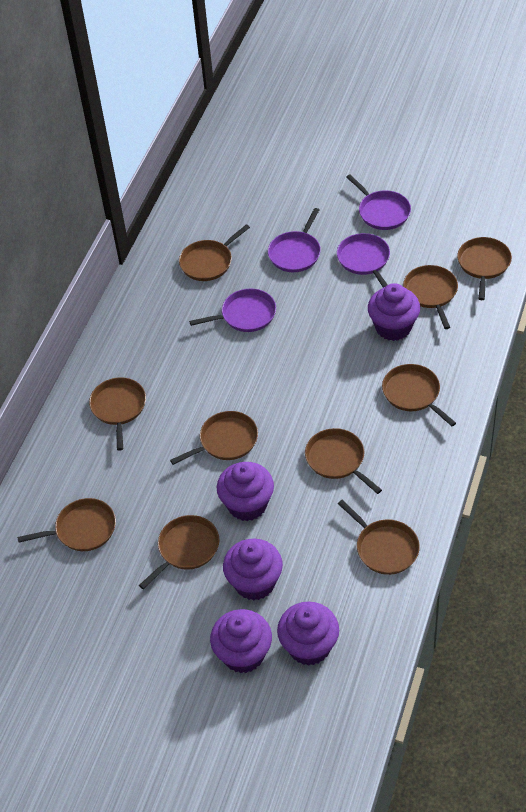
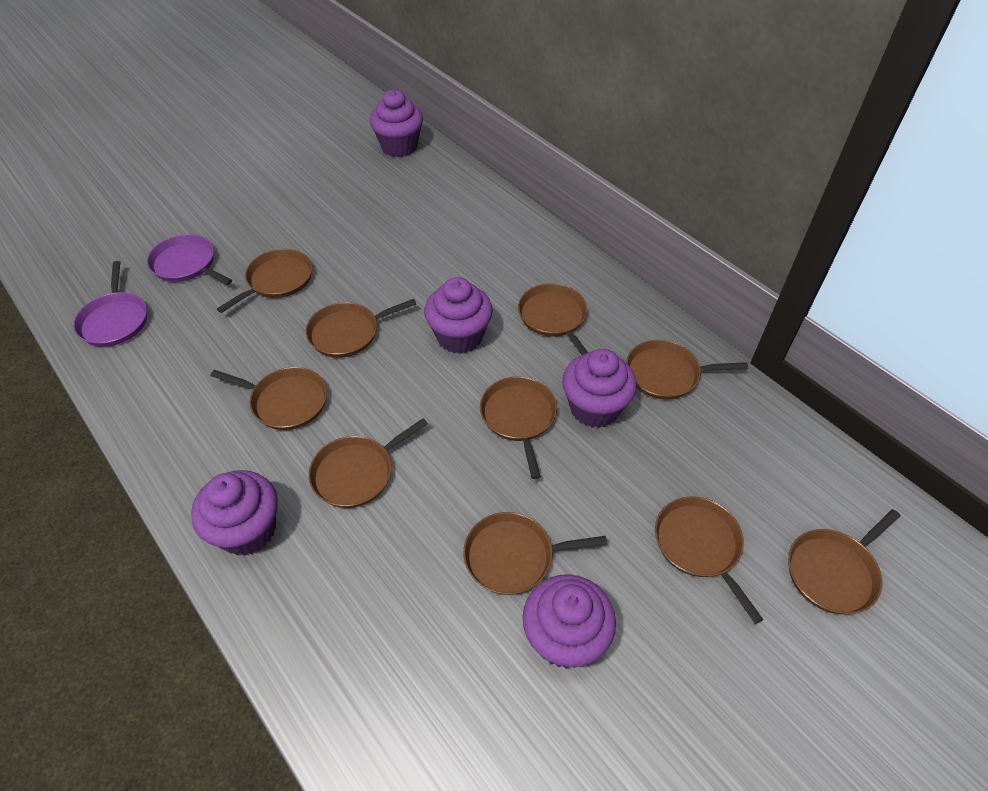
purple pan: [189,289,276,332] [268,208,321,272] [337,233,390,288] [346,174,411,230] = 4 -> [73,261,147,347] [147,234,232,285] = 2

